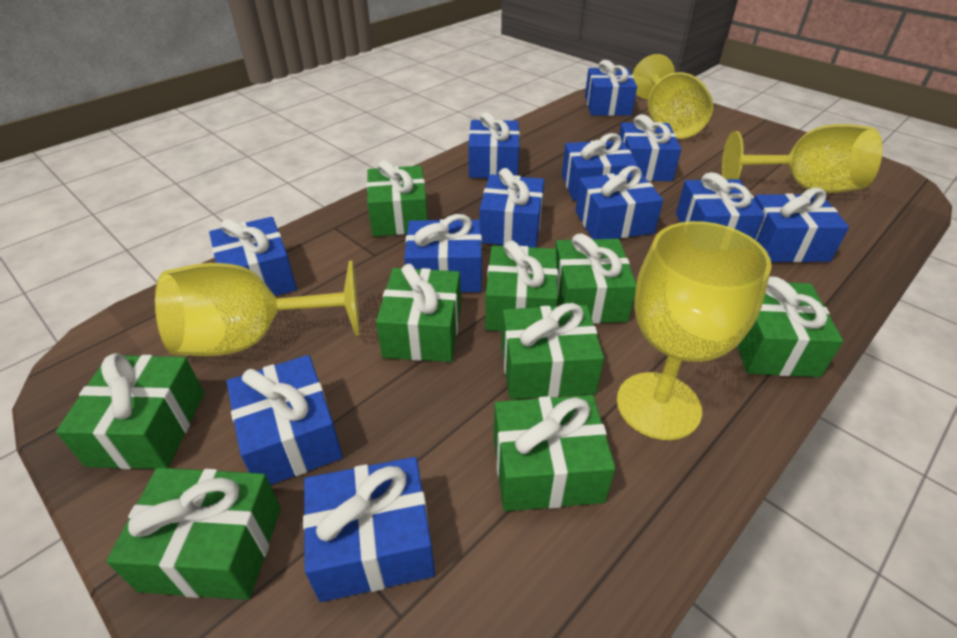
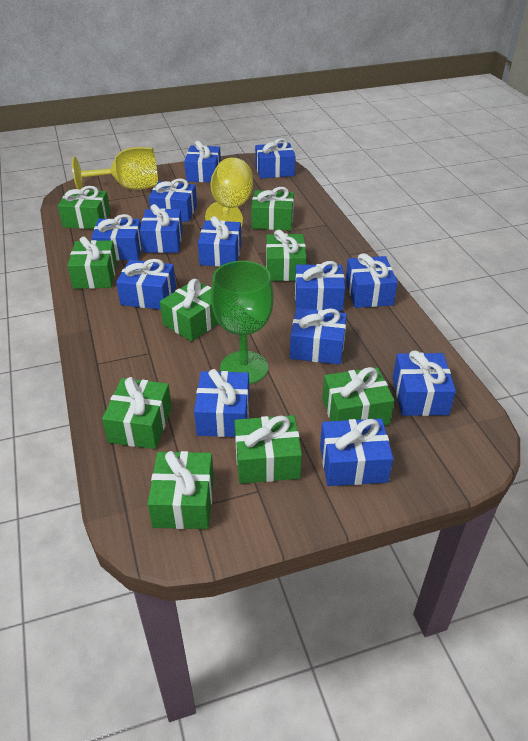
blue gift: [209,217,297,296] [227,355,343,485] [303,457,435,602] [404,214,482,292] [468,112,520,178] [479,168,544,248] [562,133,638,201] [575,166,663,239] [585,60,637,116] [619,114,681,181] [676,172,765,240] [754,188,849,262] = 12 -> [91,214,142,260] [116,259,176,310] [140,204,183,253] [148,178,197,222] [184,141,221,182] [194,369,250,437] [198,216,241,267] [255,138,296,179] [290,308,347,365] [295,261,345,311] [320,419,393,486] [346,253,398,308] [393,351,456,416] = 13
green goblet: none = 0 -> [211,261,274,384] = 1
yellow goblet: [155,261,360,356] [617,221,772,440] [632,54,713,139] [722,124,883,193] = 4 -> [72,147,158,190] [205,158,253,226] = 2

